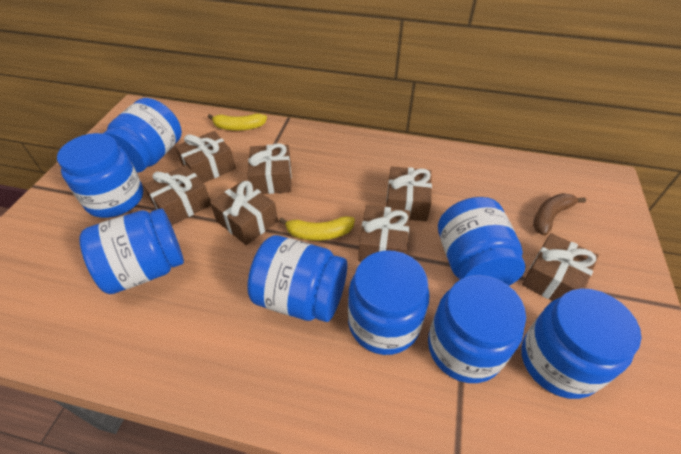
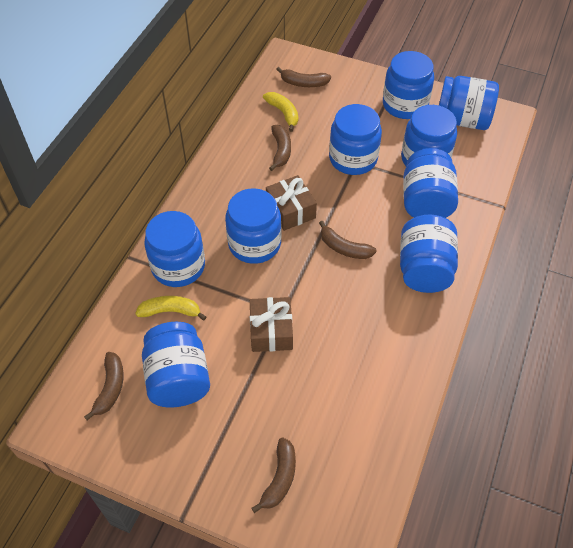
blue jar: [57,133,143,218] [79,208,184,294] [103,98,182,173] [247,235,347,322] [348,251,430,355] [428,275,526,383] [438,197,526,286] [521,288,641,399] = 8 -> [142,322,210,407] [144,211,205,287] [225,188,281,264] [329,104,382,175] [383,51,434,119] [400,215,458,293] [401,105,457,167] [403,148,458,218] [439,76,499,130] = 9
brown banana: [533,193,586,236] = 1 -> [84,352,124,420] [251,438,296,513] [269,125,291,171] [276,67,331,87] [319,221,377,259] = 5
brown gift: [143,165,211,225] [175,131,236,183] [210,180,278,245] [248,143,292,194] [358,205,410,262] [386,167,432,221] [522,233,599,301] = 7 -> [250,297,293,352] [266,175,317,231] = 2

